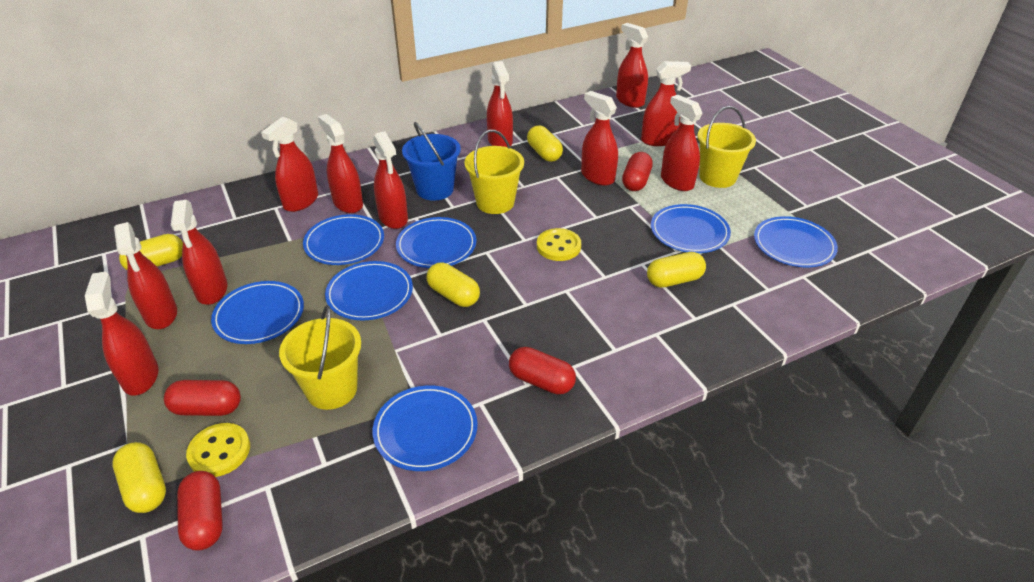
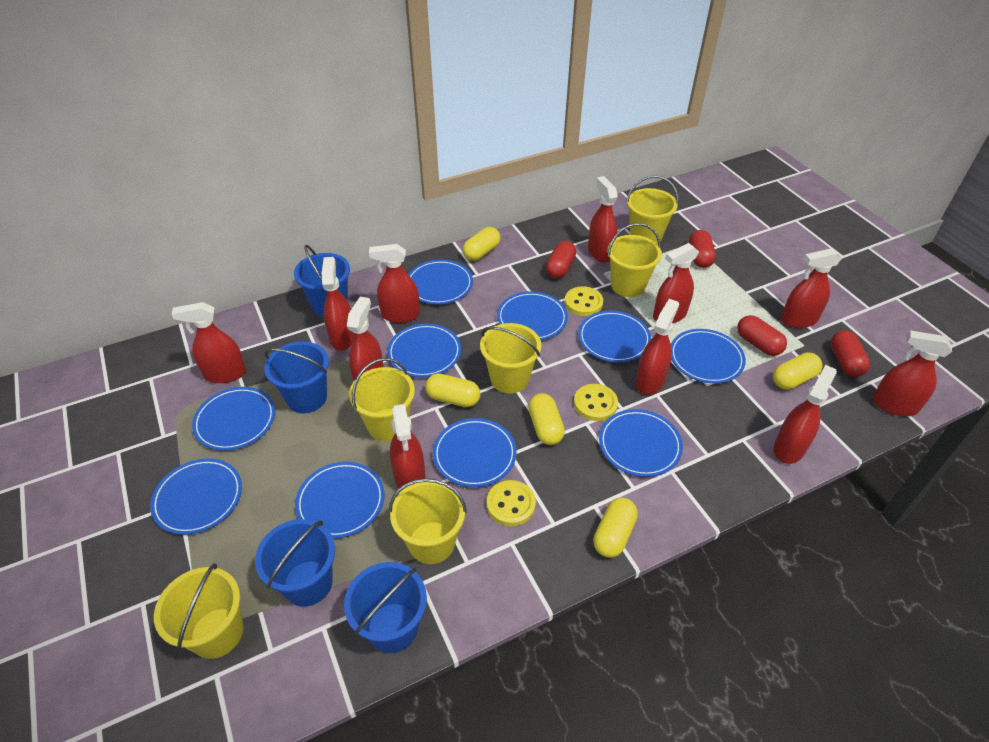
blue bucket: [402,122,461,201] = 1 -> [255,519,335,607] [264,341,329,413] [294,245,350,317] [344,562,427,653] = 4
blue plate: [211,281,304,344] [303,214,384,265] [325,261,413,320] [373,385,478,471] [396,217,476,268] [651,204,731,253] [754,216,838,267] = 7 -> [150,458,242,535] [192,387,275,451] [295,462,384,539] [387,324,461,378] [408,260,473,304] [433,418,517,487] [497,291,568,340] [578,311,651,363] [599,409,683,477] [671,329,746,384] = 10
yellow bucket: [279,305,361,410] [464,130,524,214] [698,106,756,188] = 3 -> [154,563,243,659] [349,358,415,441] [389,478,467,564] [480,323,541,394] [607,223,662,297] [626,175,678,244] = 6
yellow button: [186,423,250,477] [537,228,581,261] = 2 -> [487,480,536,526] [565,286,603,316] [574,384,618,421] = 3

